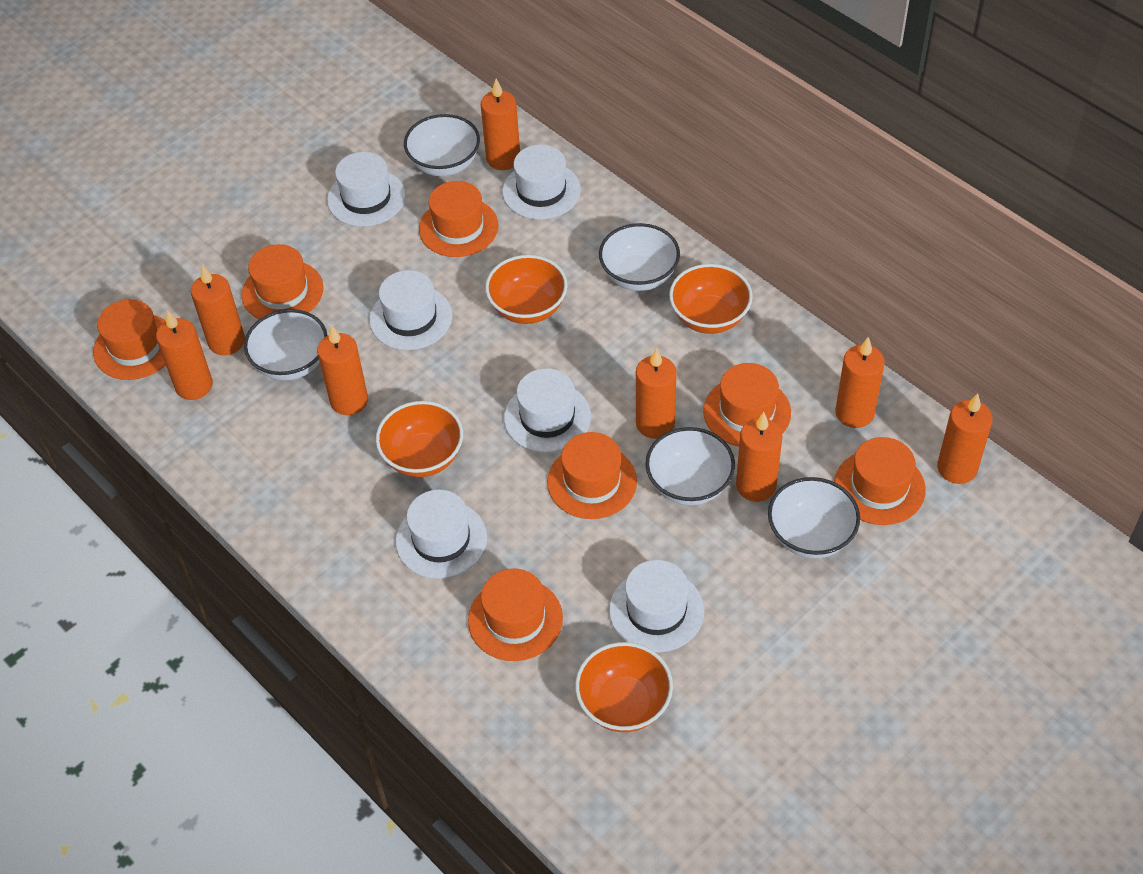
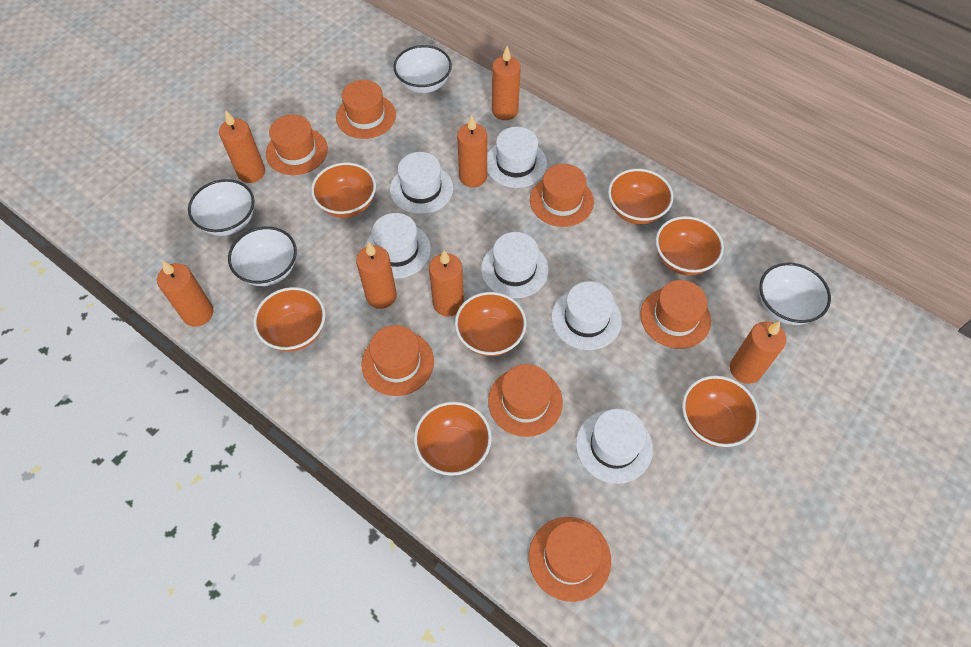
orange bowl: [376,401,463,477] [485,255,568,324] [575,642,673,732] [669,264,753,334] = 4 -> [253,287,325,352] [311,162,376,218] [414,402,492,476] [455,292,526,356] [608,169,673,225] [656,216,724,276] [682,376,759,447] = 7
orange candle: [156,310,213,400] [191,265,245,355] [317,325,368,415] [481,79,520,170] [636,348,677,439] [736,412,782,502] [835,337,885,428] [937,393,993,484] = 8 -> [157,260,213,327] [219,110,265,183] [356,241,397,309] [429,250,464,316] [457,115,487,188] [492,46,521,120] [730,321,786,384] = 7
white bowl: [244,309,328,381] [404,114,480,176] [599,223,680,291] [645,427,735,505] [768,477,860,558] = 5 -> [188,179,254,236] [228,227,297,286] [393,45,452,93] [759,263,831,325] = 4

